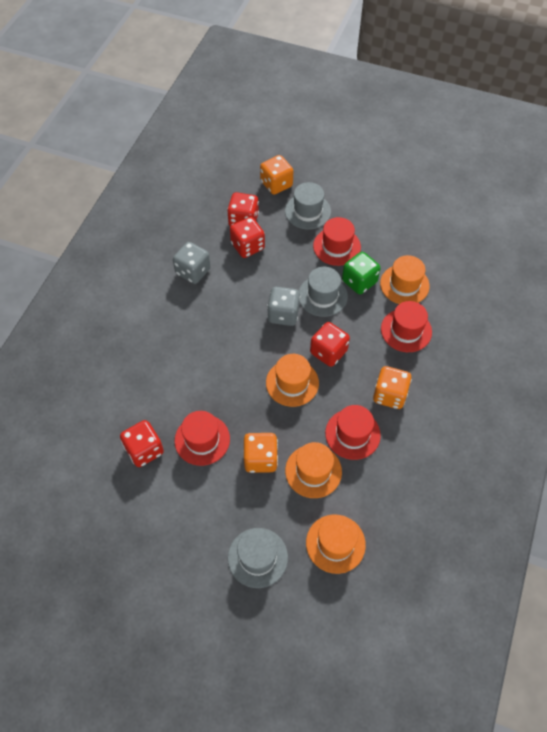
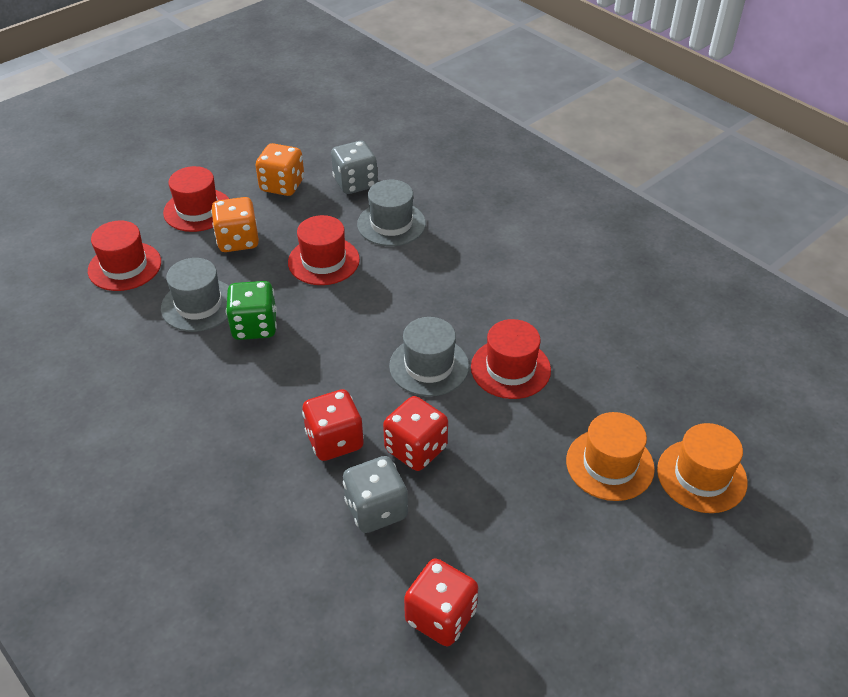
orange dice: [243,433,278,473] [260,155,293,195] [373,366,412,409] = 3 -> [211,197,259,252] [255,143,304,196] = 2
orange hat: [266,354,319,407] [285,442,342,498] [306,515,366,574] [380,255,430,304] = 4 -> [566,412,655,501] [657,423,748,513] = 2
red dice: [120,420,164,467] [227,192,259,227] [230,217,265,258] [310,322,350,367] = 4 -> [302,389,364,461] [383,396,448,471] [404,558,478,646] = 3

